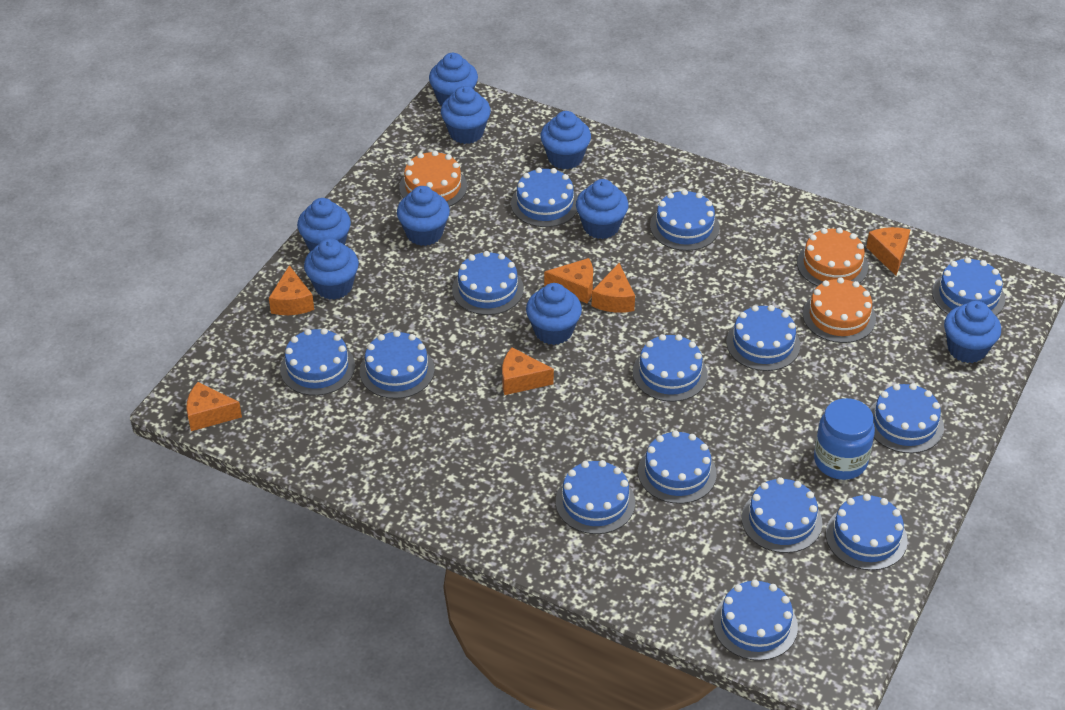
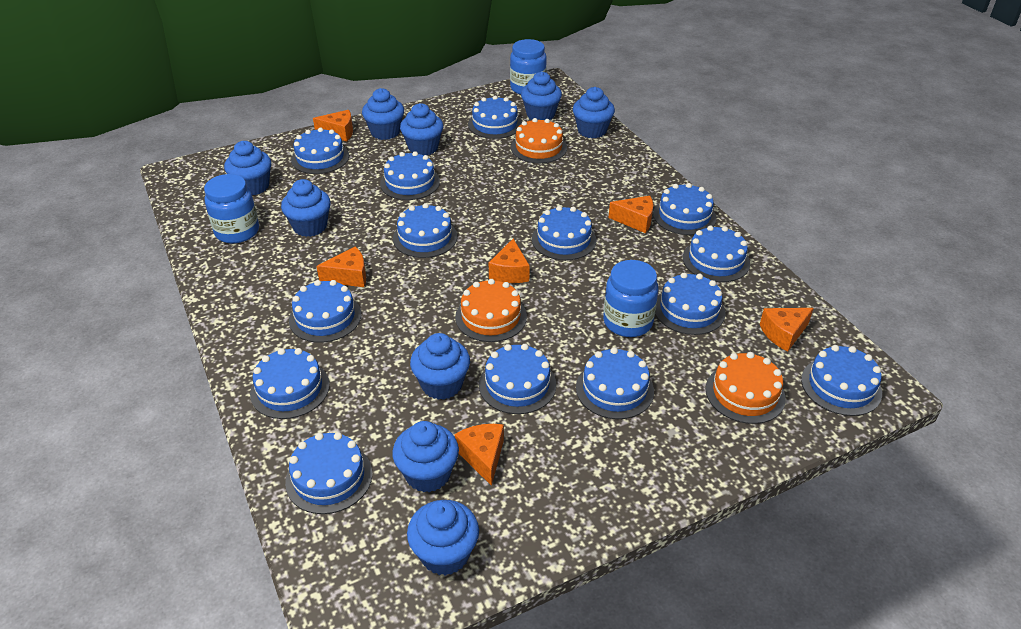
blue jar: [814,398,875,480] = 1 -> [204,174,259,243] [510,39,547,95] [603,260,658,337] = 3

